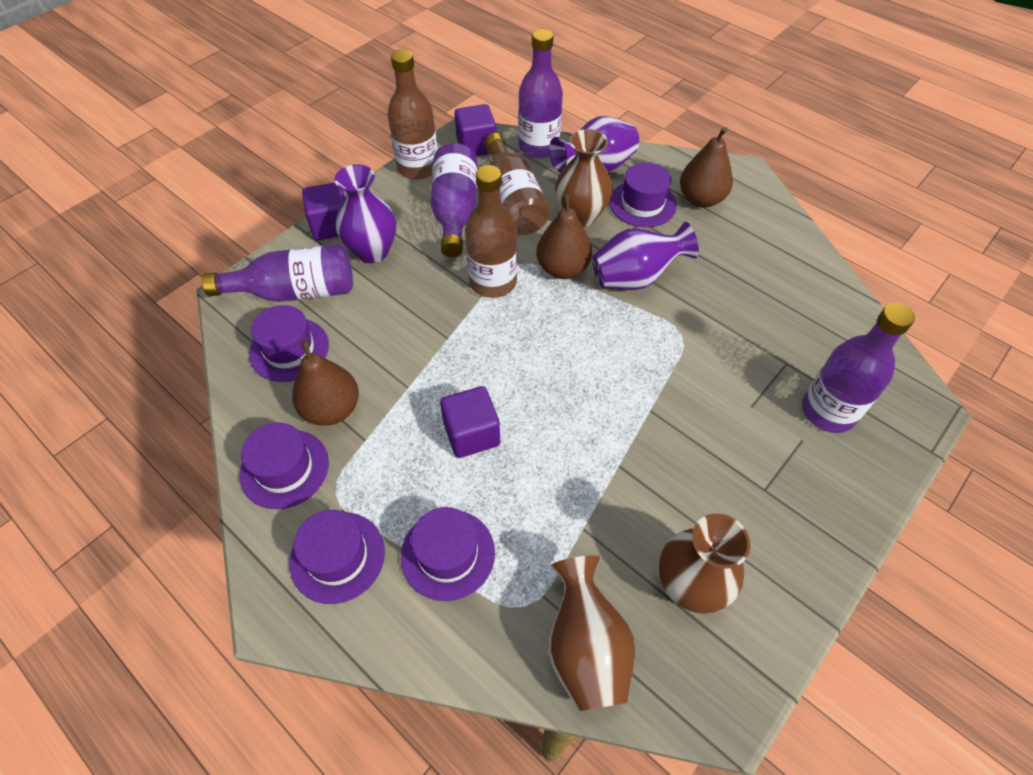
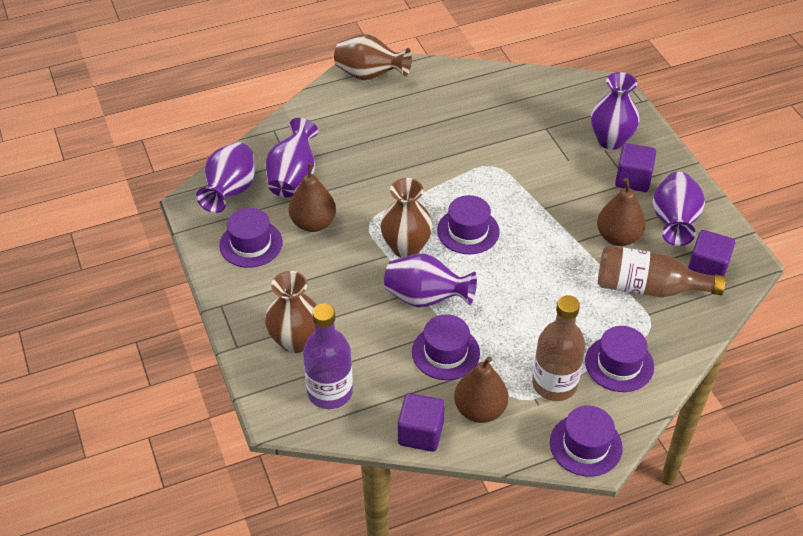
brown bottle: [387,49,438,180] [465,165,517,298] [485,133,550,235] = 3 -> [532,295,586,401] [598,245,726,297] = 2
purple bottle: [202,244,353,302] [431,143,477,257] [518,29,563,159] [802,303,915,433] = 4 -> [303,303,353,409] = 1
purple vase: [335,164,396,263] [549,116,639,172] [592,222,699,290] = 3 -> [196,142,255,213] [266,118,319,197] [384,254,477,307] [591,72,640,150] [653,172,705,246] = 5

